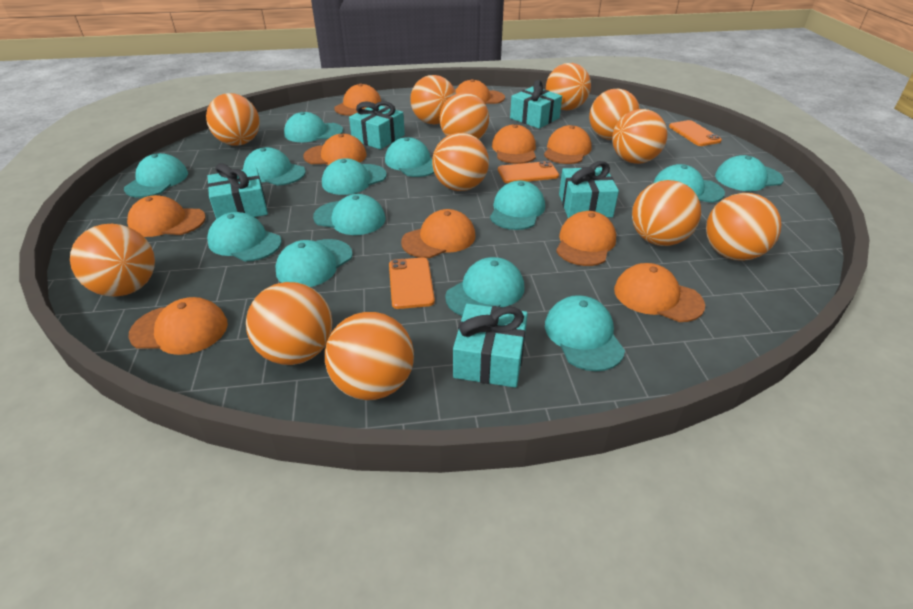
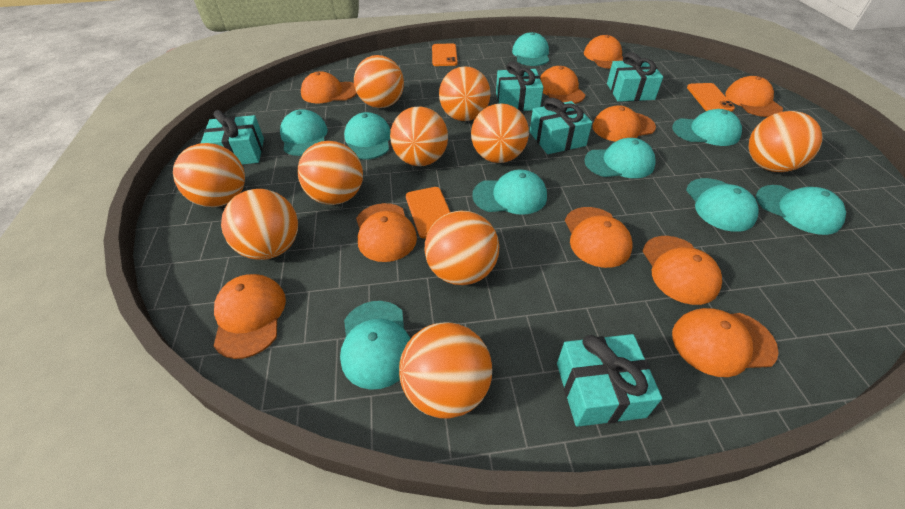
orange ball: [70,224,155,297] [206,93,260,146] [246,282,332,365] [325,312,414,400] [410,75,456,124] [432,133,489,191] [440,92,489,139] [546,63,591,110] [589,88,640,140] [612,109,668,164] [632,180,701,246] [706,193,782,261] = 12 -> [173,143,245,207] [221,189,298,260] [297,141,363,205] [354,55,404,108] [390,107,448,166] [399,322,492,419] [425,210,499,285] [439,66,490,121] [471,103,529,163] [748,111,823,172] = 10
turquoise cap: [124,153,188,198] [207,212,282,261] [243,147,306,186] [275,239,353,287] [284,112,343,142] [313,194,385,235] [322,158,387,195] [385,137,434,177] [445,257,524,316] [490,181,545,230] [545,295,625,371] [653,164,725,203] [715,155,784,191] = 13 -> [280,109,328,156] [340,301,410,390] [344,112,390,160] [472,170,547,215] [512,32,549,66] [584,138,656,178] [672,109,742,146] [686,178,759,232] [756,185,846,235] = 9

